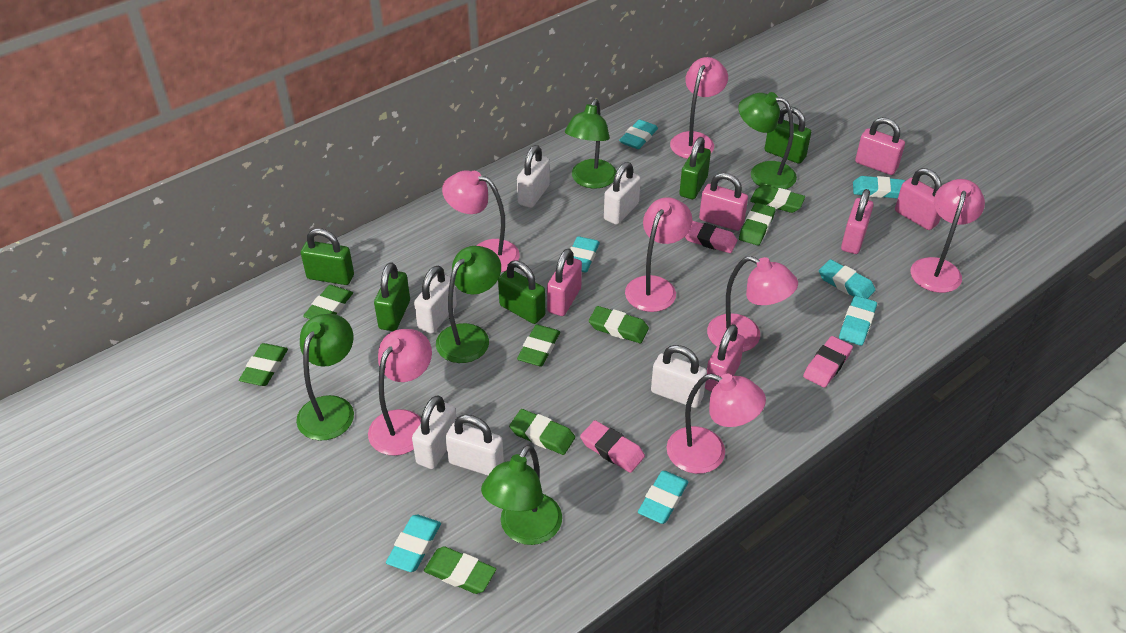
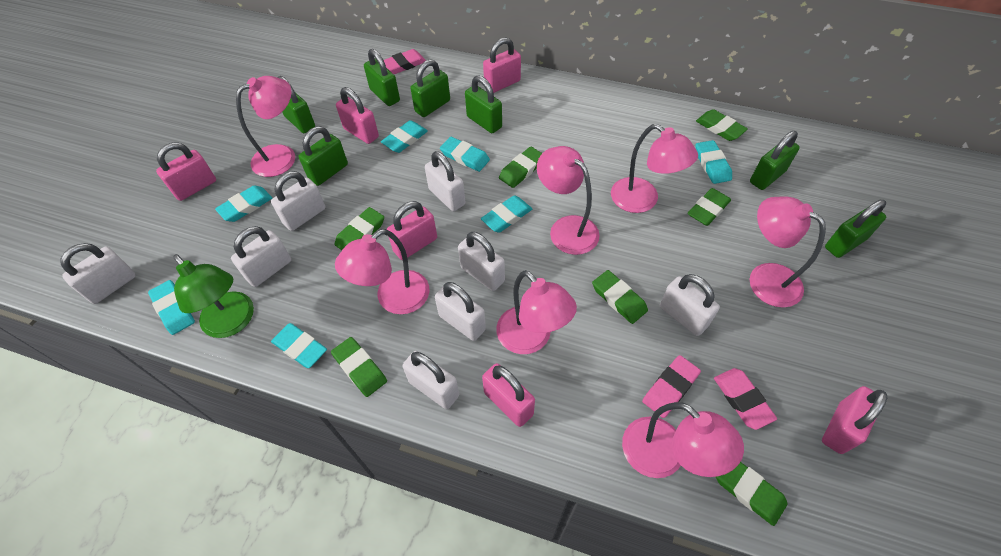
green eraser: [239,343,288,386] [303,285,353,319] [424,547,496,594] [509,409,575,455] [517,324,560,367] [589,306,649,343] [739,203,776,245] [750,185,805,213] = 8 -> [331,337,387,397] [335,207,384,250] [499,147,542,188] [592,270,648,324] [688,188,731,226] [696,109,748,141] [716,462,787,526] = 7
green lamp: [296,314,354,441] [436,246,501,363] [481,444,562,545] [565,99,617,189] [738,92,797,189] = 5 -> [173,254,254,338] = 1
green padlock: [301,228,354,285] [374,262,410,331] [498,260,545,324] [679,137,711,199] [765,106,811,164] = 5 -> [277,76,315,133] [299,126,348,186] [364,49,400,106] [410,60,450,117] [465,76,502,133] [750,131,800,190] [825,200,886,258] = 7
white padlock: [412,395,456,469] [414,266,457,334] [445,415,504,475] [517,145,550,208] [604,162,641,225] [651,345,707,408] = 6 -> [61,243,136,304] [231,226,291,287] [271,171,325,231] [403,351,459,409] [425,151,465,211] [435,282,486,341] [458,232,505,291] [660,274,720,336] = 8

